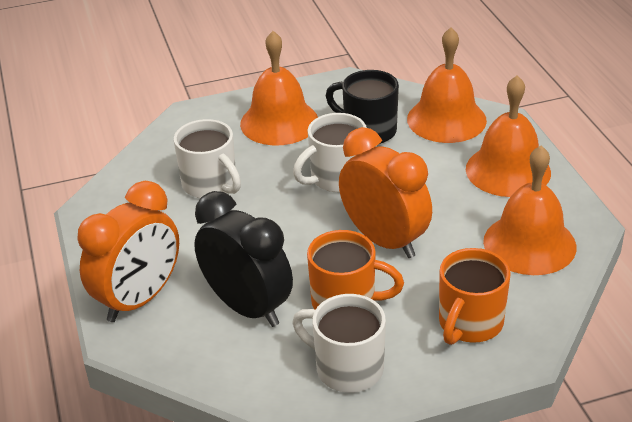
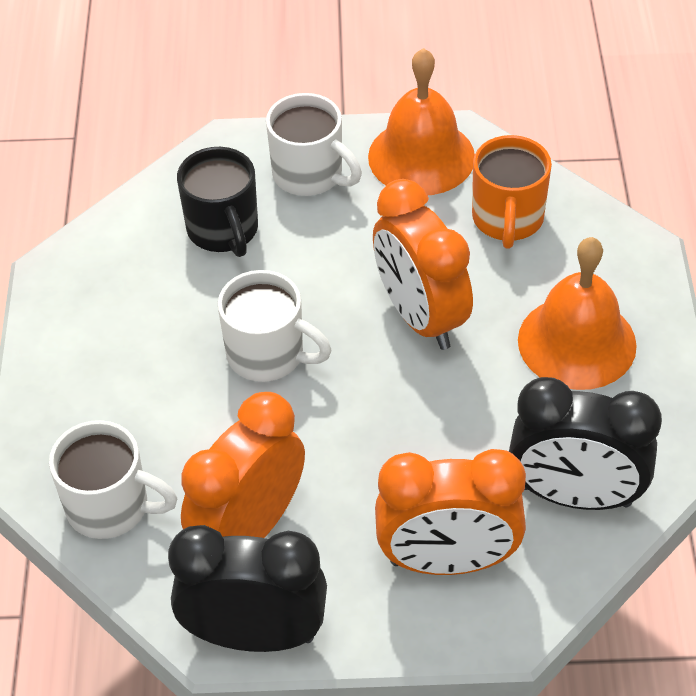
black clock: [194,191,293,327] = 1 -> [168,525,327,652] [509,377,662,510] = 2
orange bell: [240,31,318,146] [407,28,487,143] [466,75,551,197] [483,145,576,275] = 4 -> [368,48,475,195] [518,237,637,390] = 2
orange clock: [77,181,179,322] [339,127,432,258] = 2 -> [181,392,305,538] [373,179,473,350] [375,449,526,575] = 3
orange mug: [307,230,404,310] [439,248,511,345] = 2 -> [472,135,552,249] = 1

